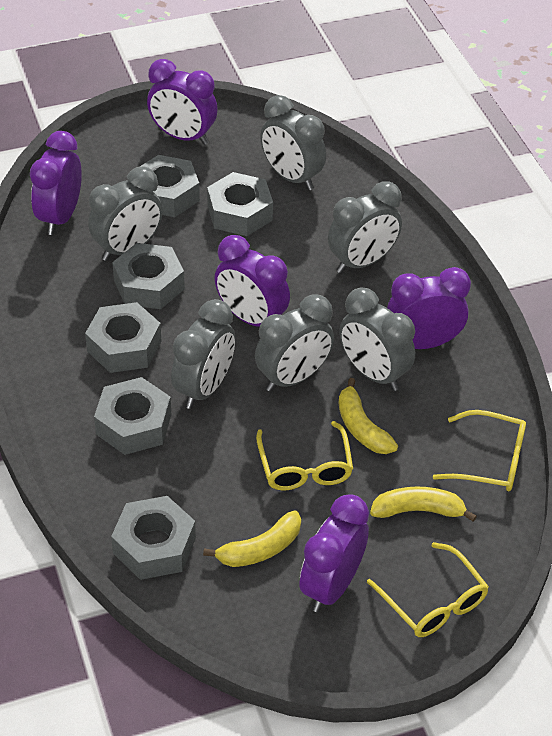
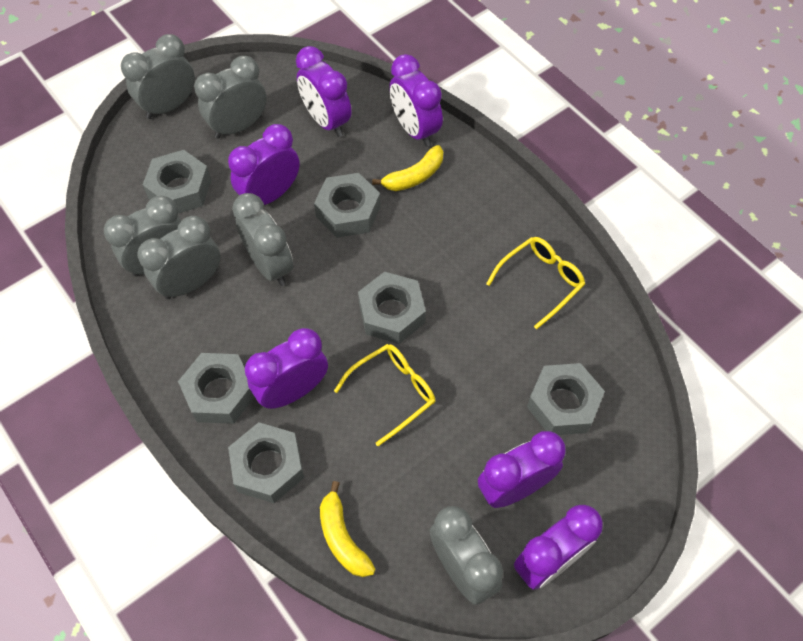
purple clock: [30,131,82,235] [147,59,218,145] [214,235,290,327] [299,494,369,612] [387,267,471,349] = 5 -> [228,124,300,205] [245,328,328,409] [296,46,352,137] [389,54,443,147] [478,431,566,508] [514,505,603,590] = 6
yellow banana: [203,510,301,567] [339,378,398,454] [370,487,477,522] = 3 -> [320,481,375,577] [372,145,443,191] = 2
yellow glasses: [256,421,353,491] [367,542,489,637] [433,410,526,491] = 3 -> [334,344,435,446] [486,237,585,329] = 2

